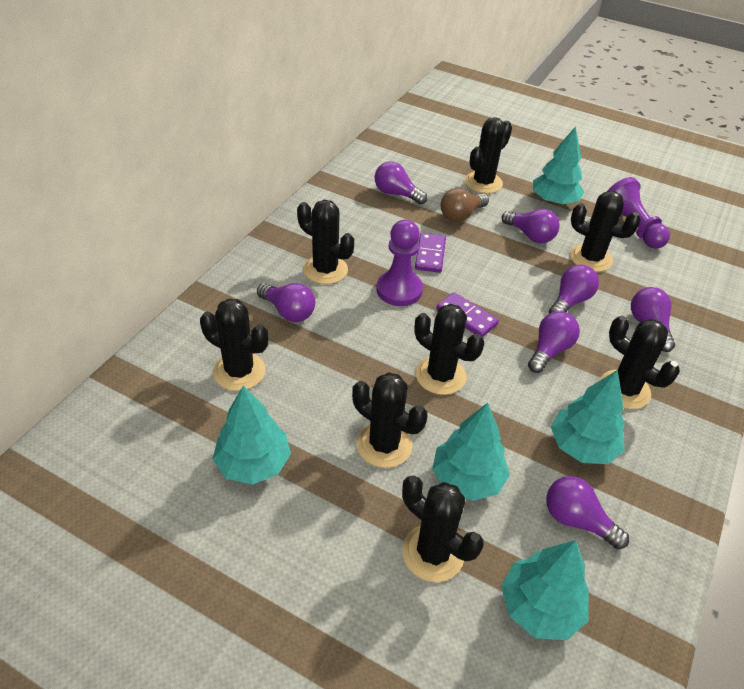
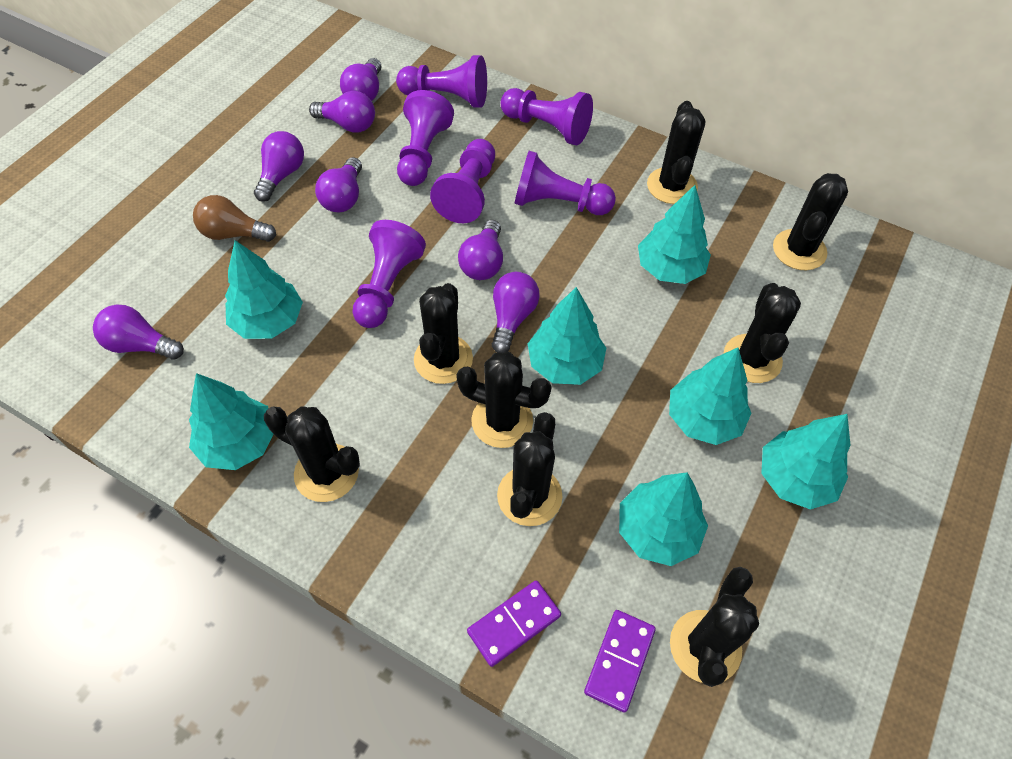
purple pawn: [376,220,423,306] [606,177,670,249] = 2 -> [353,220,426,328] [396,55,487,108] [397,90,454,186] [430,139,495,223] [501,88,593,145] [514,151,616,215] = 6
turquoise tree: [213,385,291,485] [432,403,510,501] [501,540,589,640] [533,126,584,205] [551,370,625,464] = 5 -> [189,373,273,470] [225,240,303,339] [528,287,606,385] [619,472,708,566] [638,185,711,284] [669,348,751,445] [761,414,851,510] = 7

